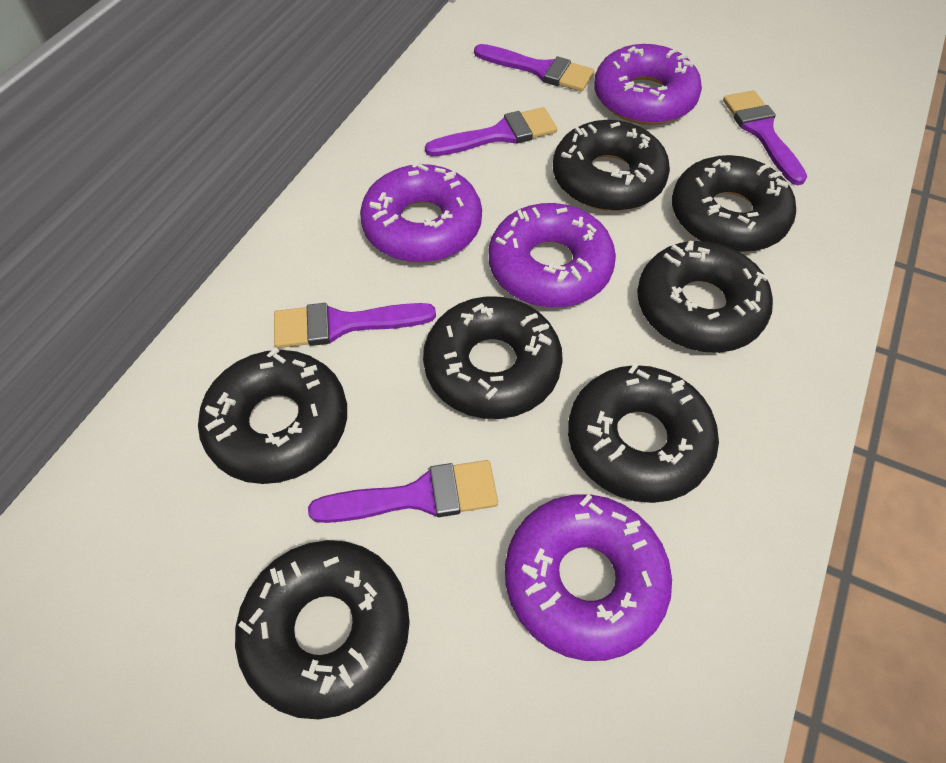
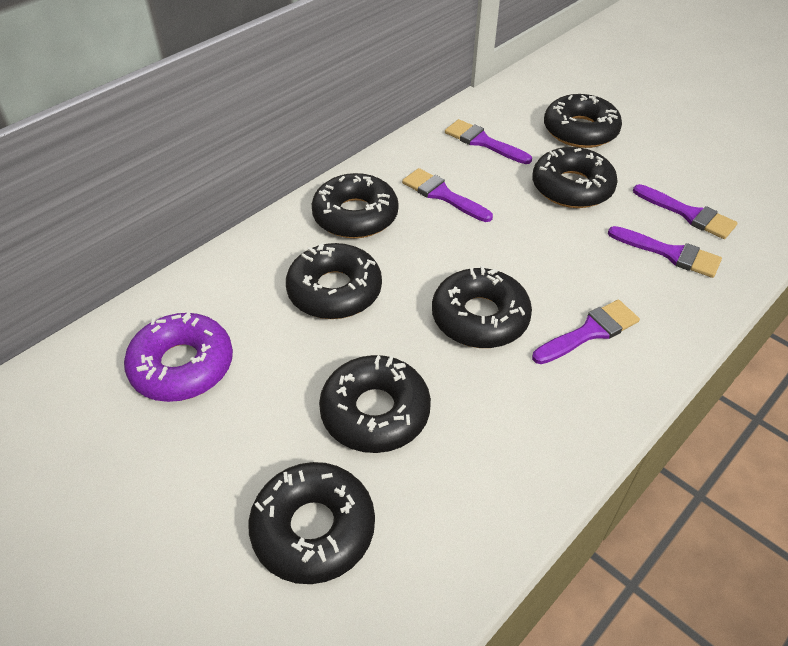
purple donut: [360,160,482,263] [489,203,616,307] [505,494,672,661] [594,44,702,125] = 4 -> [124,312,233,402] = 1

